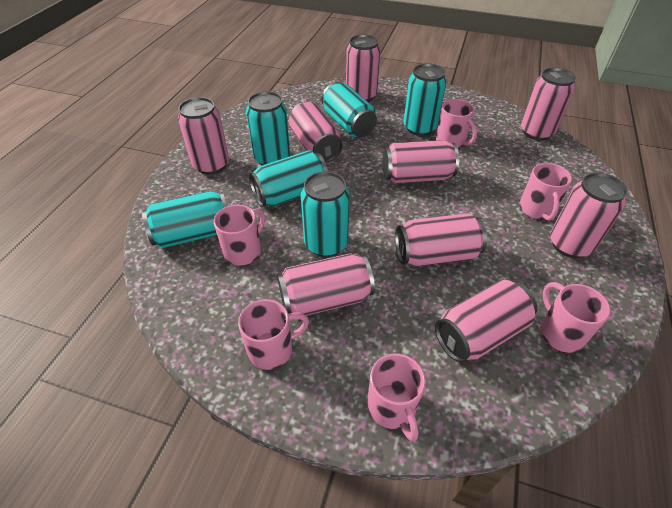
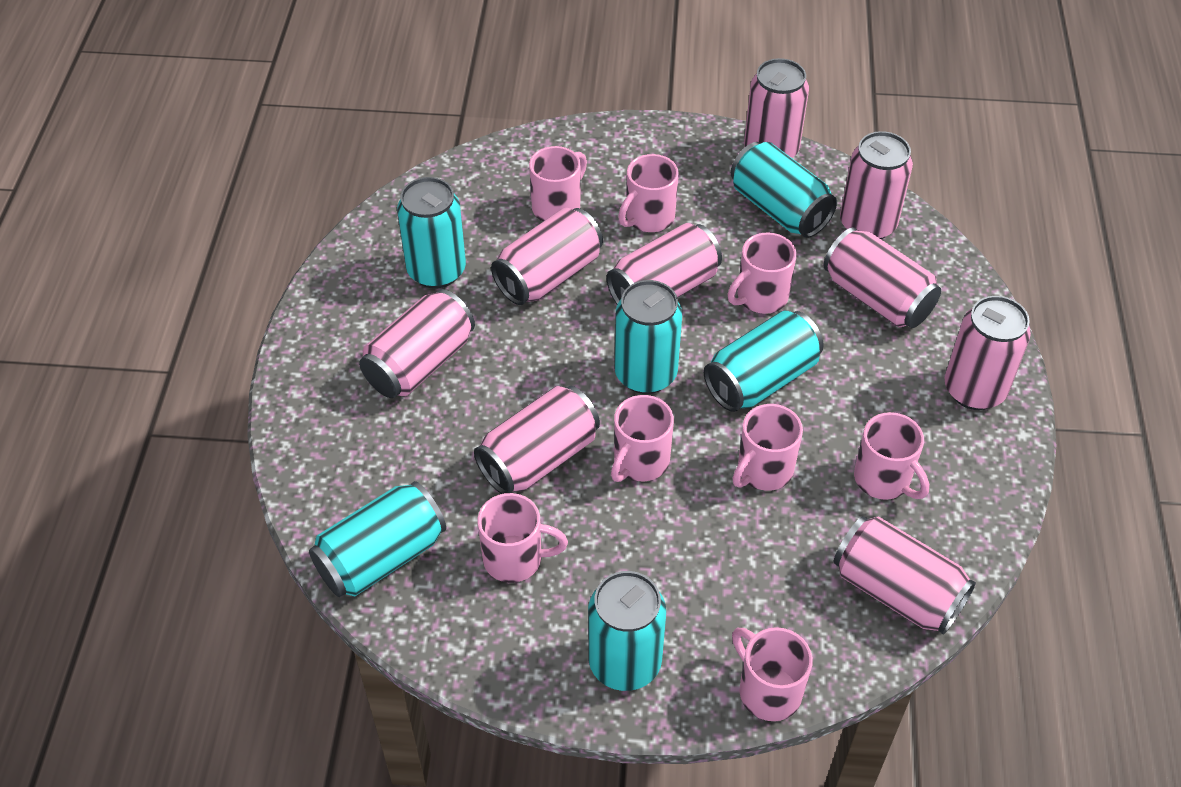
pink mug: [213,205,266,266] [238,299,309,370] [367,354,426,442] [436,99,477,148] [519,163,572,221] [540,282,611,353] = 6 -> [477,493,568,583] [529,146,587,221] [611,395,674,482] [618,154,679,232] [728,232,797,314] [732,404,803,491] [732,627,813,721] [854,412,929,500] = 8

